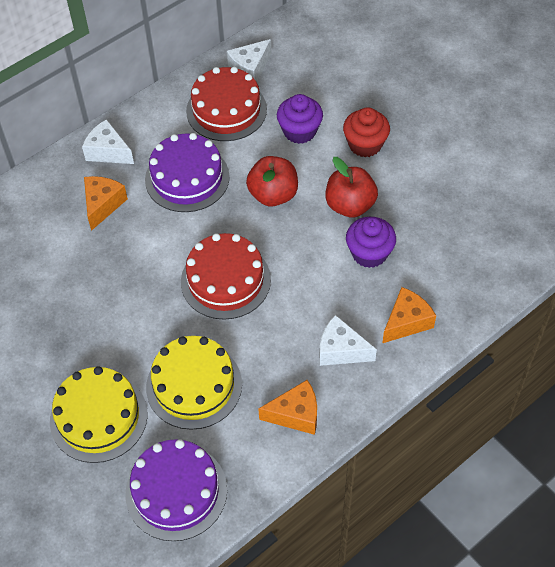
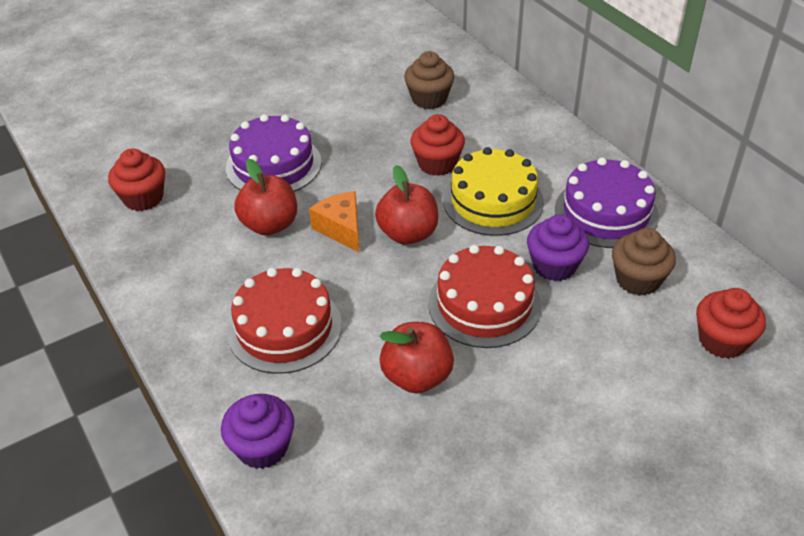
brown cupcake: none = 0 -> [404,51,454,109] [612,228,676,296] = 2
orange cheese: [84,176,128,231] [258,380,317,435] [382,287,436,343] = 3 -> [309,191,359,252] = 1
red apple: [246,156,298,207] [326,157,378,218] = 2 -> [234,159,297,236] [375,165,438,245] [380,322,454,394] = 3
red cupcake: [343,107,390,157] = 1 -> [108,148,165,211] [410,114,465,176] [696,288,766,359] = 3
white cheese: [82,119,134,164] [227,39,271,82] [319,315,377,366] = 3 -> none = 0
yellow cake: [50,366,147,463] [146,336,242,430] = 2 -> [443,147,544,236] = 1

